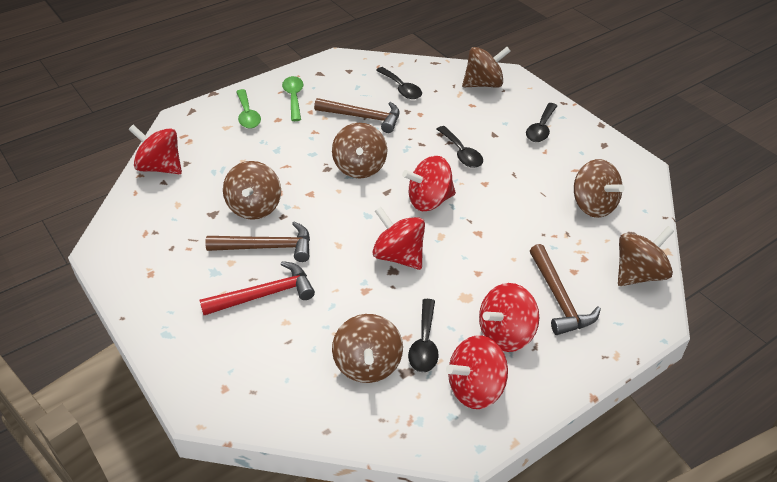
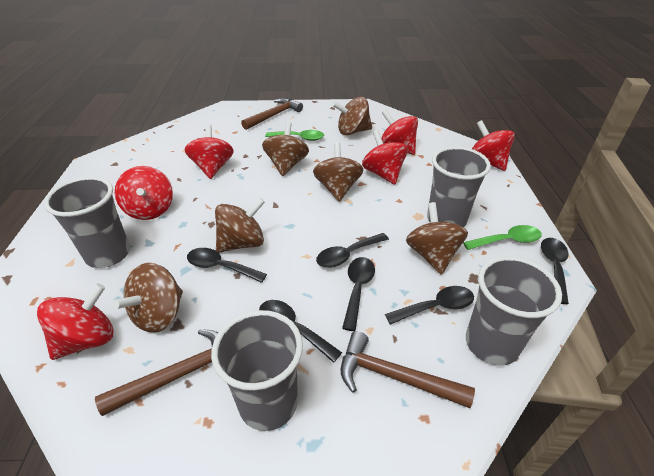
black spoon: [376,67,422,99] [408,299,439,372] [437,126,483,168] [526,103,557,142] = 4 -> [187,248,267,283] [259,300,342,363] [316,233,389,268] [342,257,375,331] [385,286,474,325] [541,238,569,304] = 6
grey cup: none = 0 -> [44,177,130,268] [211,310,303,431] [427,146,491,227] [466,256,562,365] = 4
red hammer: [199,261,315,315] = 1 -> none = 0
red spinning top: [129,125,182,174] [373,207,425,270] [402,156,456,211] [446,335,508,409] [479,283,539,352] = 5 -> [37,283,114,360] [115,166,173,220] [185,124,234,179] [362,130,408,185] [381,110,418,155] [472,120,515,171] = 6

